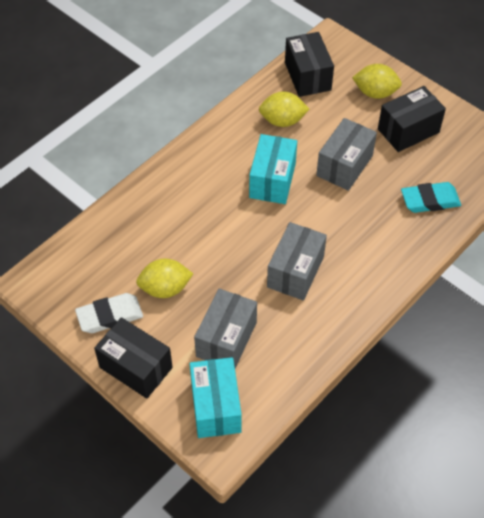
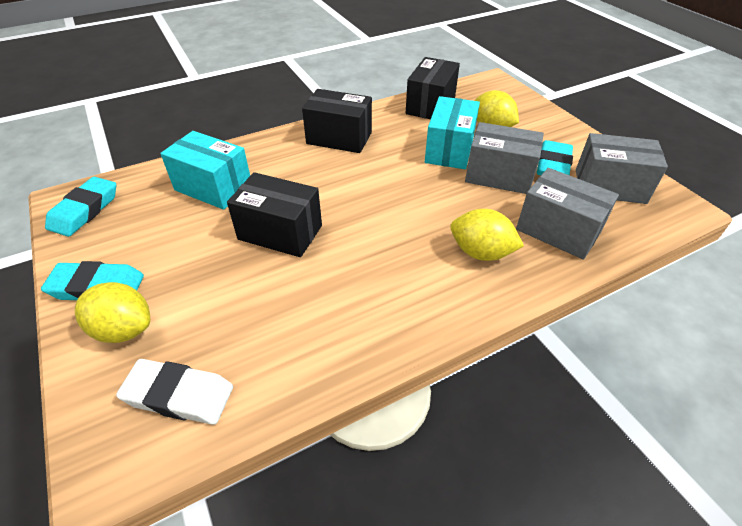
turquoise eraser: [401,182,461,213] = 1 -> [41,261,144,300] [45,177,116,237] [537,140,573,175] = 3

